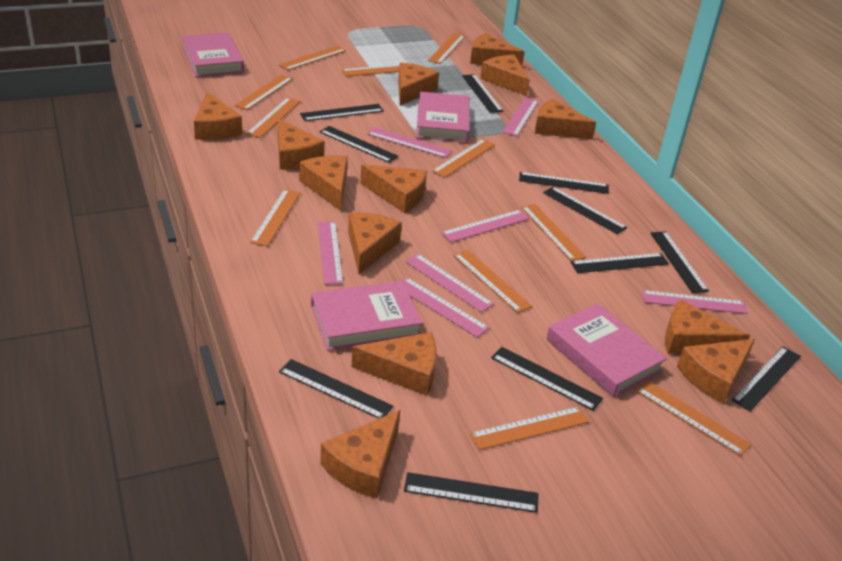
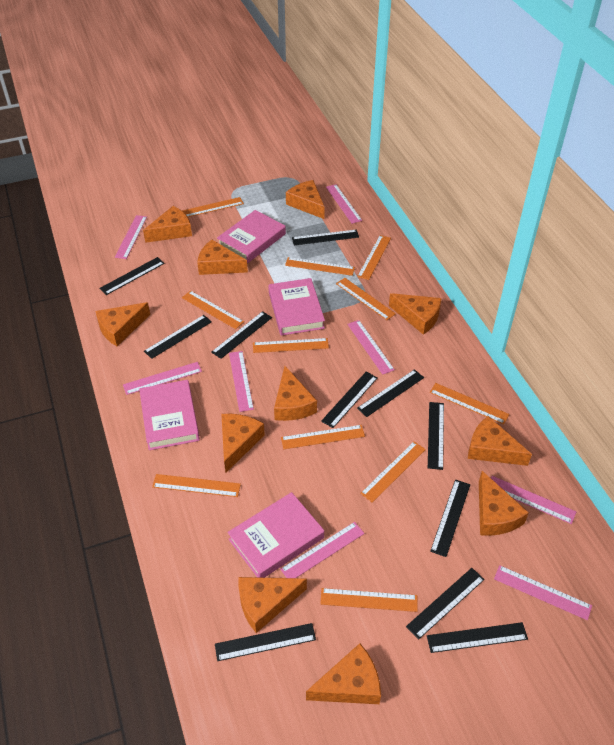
orange cheese: [194,92,242,140] [278,118,325,169] [299,155,348,211] [320,410,400,498] [348,212,402,274] [351,332,437,396] [360,164,427,213] [398,63,439,106] [470,33,524,66] [480,55,530,96] [535,99,596,140] [665,299,750,354] [677,339,755,404] = 13 -> [96,302,150,346] [143,206,192,243] [197,240,248,275] [221,414,265,473] [239,577,307,633] [274,366,317,421] [286,180,325,219] [306,643,381,704] [389,293,442,335] [468,416,532,466] [479,471,529,536] = 11
pink ruler: [318,222,343,285] [367,127,452,158] [401,277,489,337] [405,254,494,313] [441,210,530,243] [503,97,539,136] [642,290,748,314] = 7 -> [115,215,147,259] [123,362,202,395] [229,351,254,412] [280,522,364,578] [326,184,362,224] [347,320,395,375] [491,476,576,524] [494,565,592,620] = 8

